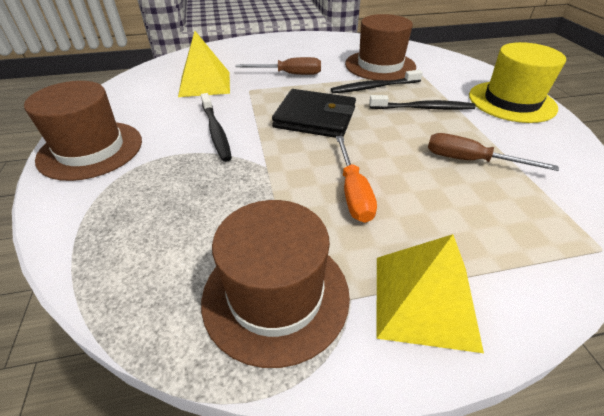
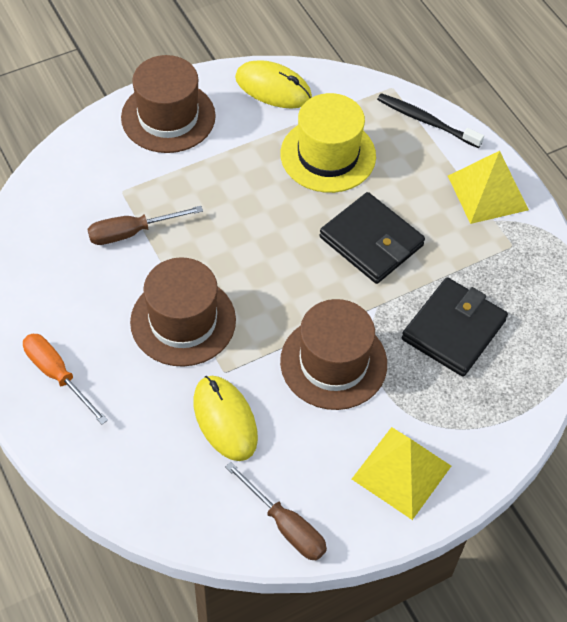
black toothbrush: [201,93,232,162] [331,70,423,93] [369,95,476,110] = 3 -> [377,93,484,148] = 1
black wallet: [272,89,356,138] = 1 -> [320,192,425,284] [402,277,508,377] = 2
yellow mouse: none = 0 -> [193,376,258,461] [235,60,312,109] = 2

